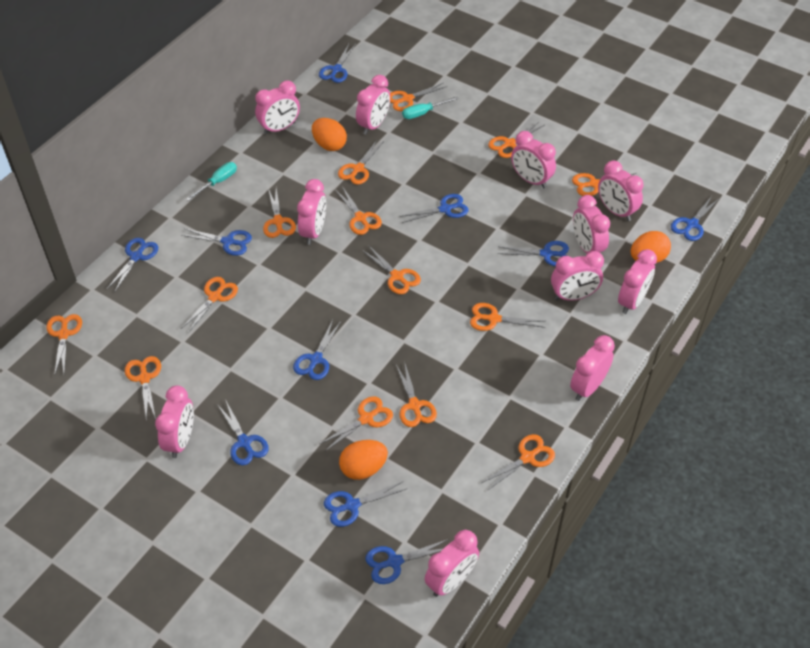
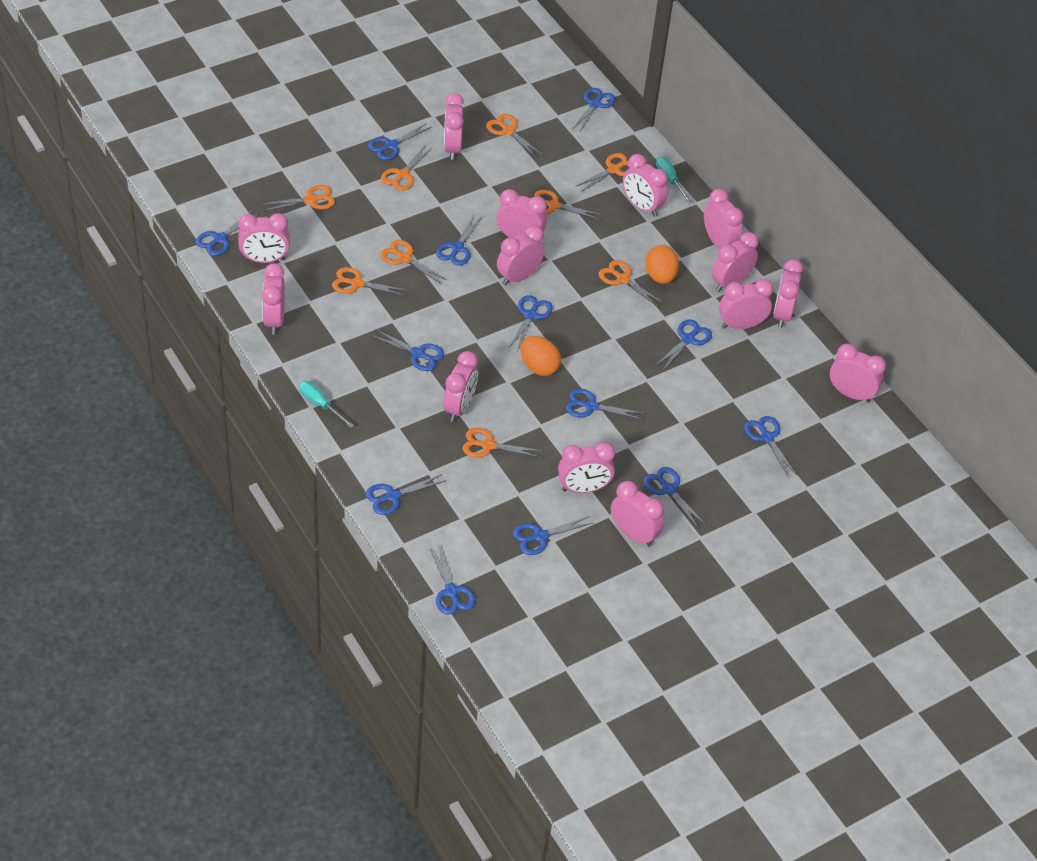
blue scissors: [107,238,158,293] [181,228,252,256] [217,399,269,465] [293,320,341,380] [319,44,356,83] [324,481,406,527] [366,539,449,584] [399,194,468,223] [498,241,569,266] [671,196,720,241] = 10 -> [196,210,259,256] [366,474,445,515] [368,123,431,160] [370,329,444,371] [429,546,475,615] [436,215,482,266] [509,295,553,351] [513,516,593,555] [566,389,645,420] [572,88,615,133] [643,467,706,529] [655,319,712,371] [744,416,797,478] = 13
orange egg: [312,118,347,151] [339,440,388,480] [631,231,671,263] = 3 -> [521,336,561,376] [645,245,679,284] = 2
orange scissors: [46,314,82,376] [125,356,161,421] [181,277,238,333] [263,188,296,238] [320,396,393,451] [335,186,382,235] [338,140,384,185] [362,245,421,294] [390,83,447,111] [396,361,437,427] [470,303,545,331] [482,434,555,491] [488,121,544,158] [572,173,636,196] = 14 -> [261,185,335,211] [332,267,407,296] [380,240,447,284] [381,146,433,191] [463,428,543,458] [486,114,543,158] [534,190,602,220] [575,153,628,192] [599,260,663,307] = 9
pink clock: [155,385,194,458] [255,81,300,135] [297,179,326,245] [356,75,390,135] [425,530,479,597] [511,131,556,188] [551,251,604,301] [570,335,615,401] [573,195,610,253] [598,160,643,221] [618,249,657,314] = 11 -> [238,213,290,263] [262,263,285,335] [443,351,478,422] [444,93,464,160] [496,189,547,238] [497,225,545,285] [558,442,615,493] [611,481,664,547] [623,154,668,217] [704,189,744,249] [712,232,758,292] [719,279,774,329] [773,259,803,328] [830,344,886,403] = 14

